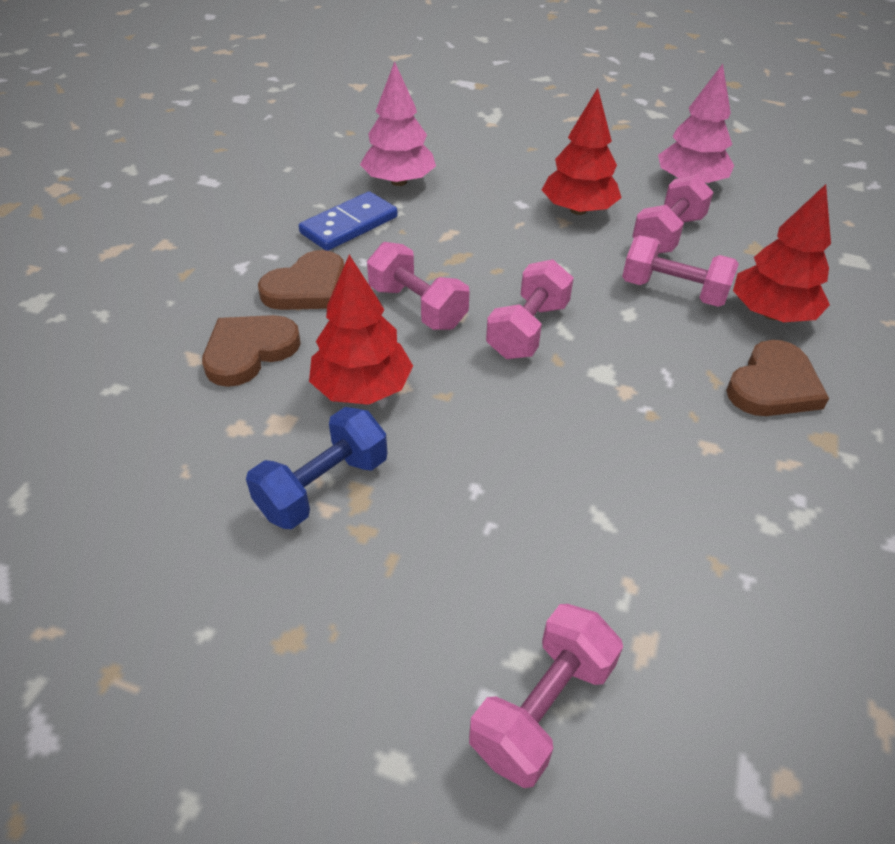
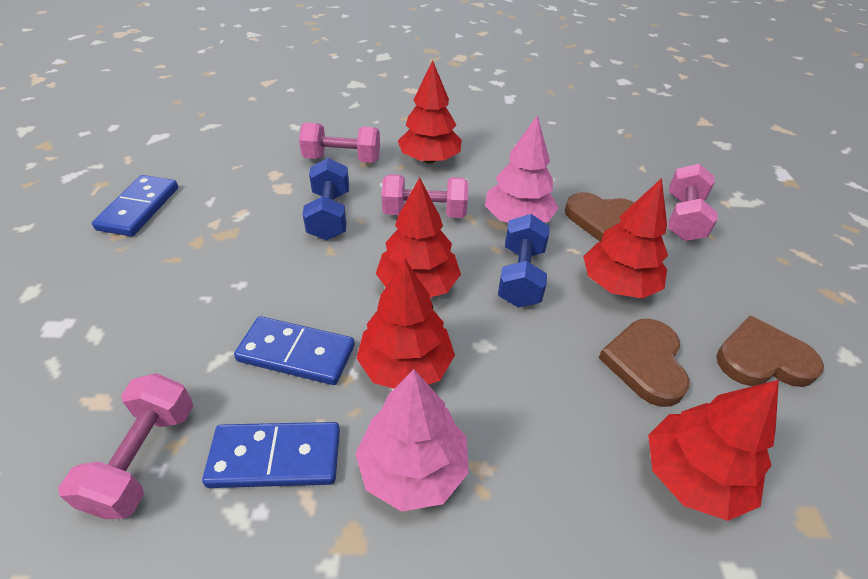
blue domino: [299,192,398,251] = 1 -> [92,175,178,236] [202,422,340,488] [234,316,355,385] = 3
blue dumbbell: [246,407,387,529] = 1 -> [303,158,349,240] [498,214,550,307] = 2
pink dumbbell: [367,242,470,330] [469,604,623,788] [486,259,574,359] [622,235,739,307] [632,175,714,253] = 5 -> [58,373,193,519] [299,123,380,163] [382,174,468,218] [668,164,718,241] = 4
red tree: [309,255,413,405] [542,88,622,215] [733,184,831,322] = 3 -> [356,258,455,389] [376,177,461,297] [398,60,462,163] [583,178,668,299] [648,380,779,521] = 5

